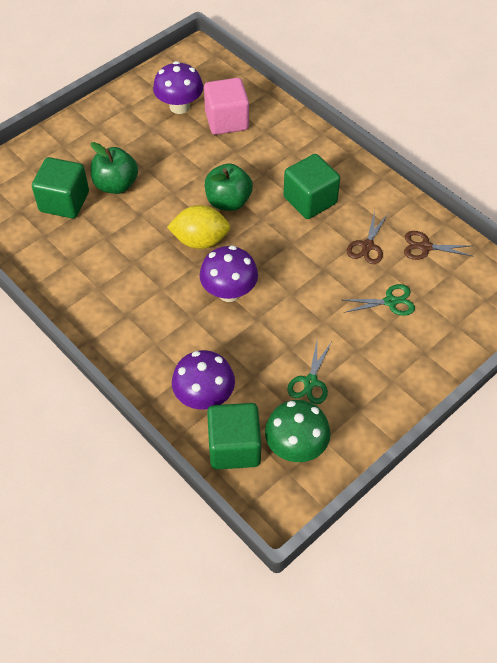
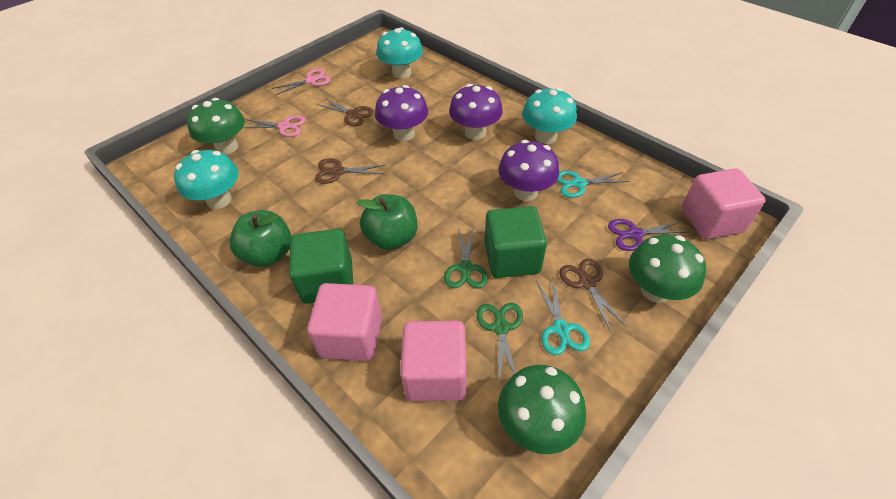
brown scissors: [347,211,388,264] [404,231,473,260] = 2 -> [315,158,385,184] [317,98,374,126] [559,259,627,332] = 3
green cube: [32,157,89,219] [207,403,261,470] [283,154,340,219] = 3 -> [289,228,353,304] [485,206,547,278] = 2
green mushroom: [265,400,331,462] = 1 -> [187,98,245,154] [498,365,586,454] [629,235,706,303] = 3
pink cube: [204,78,249,135] = 1 -> [307,283,382,361] [400,321,467,401] [682,168,766,239] = 3
pink scissors: none = 0 -> [243,115,306,137] [271,69,331,95] = 2
purple scissors: none = 0 -> [608,219,690,251] = 1
turquoise mushroom: none = 0 -> [174,150,239,209] [376,27,423,79] [522,88,577,144] = 3
turquoise scissors: none = 0 -> [536,280,590,355] [557,171,629,198] = 2
yellow lemon: [167,205,230,249] = 1 -> none = 0

